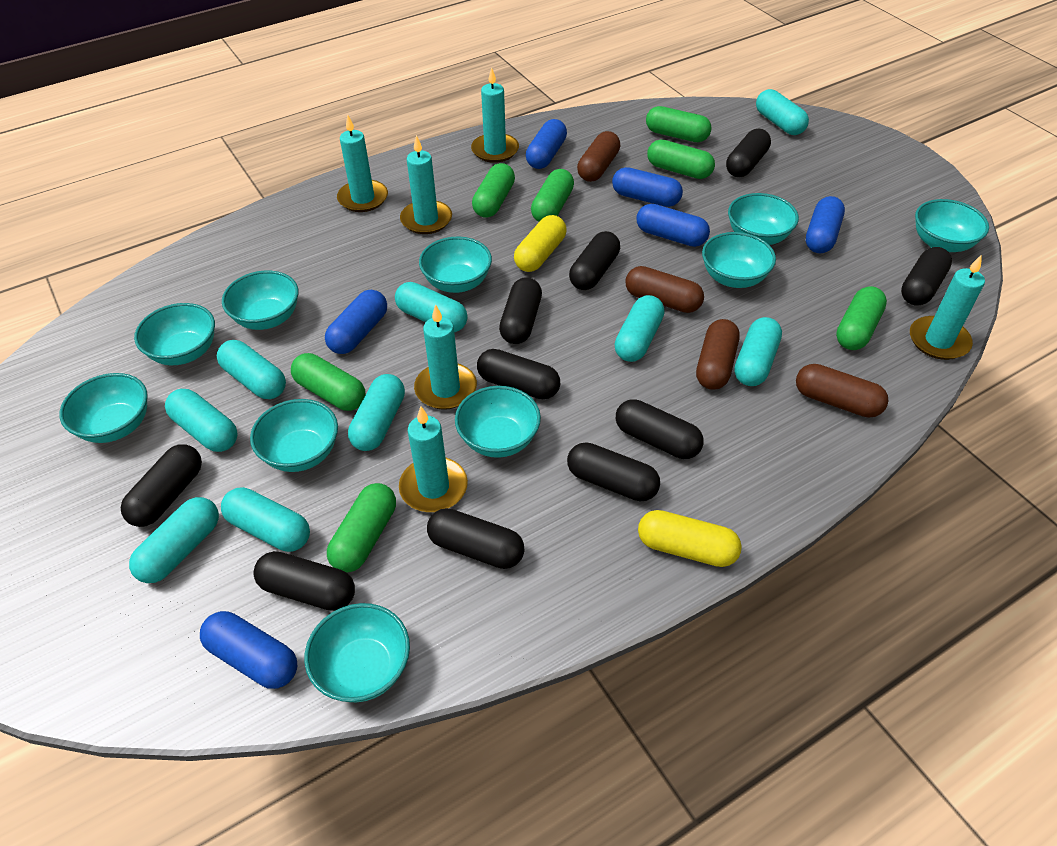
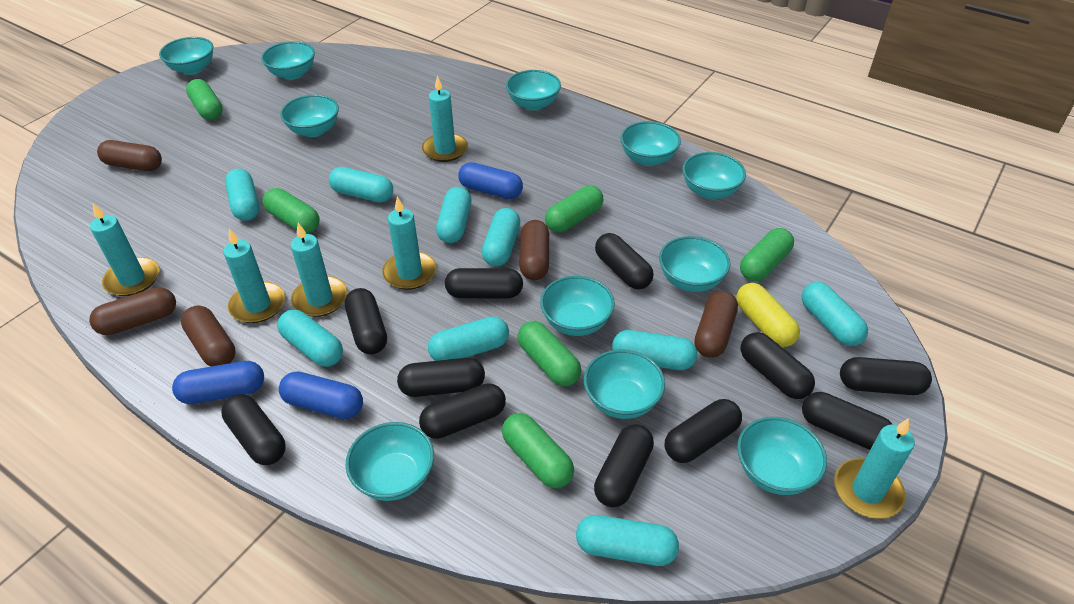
black capsule: [121,444,202,527] [254,551,355,611] [427,508,524,569] [477,349,560,399] [499,277,542,344] [567,442,660,501] [569,231,620,290] [616,399,704,459] [726,129,771,177] [901,247,952,305] = 10 -> [221,394,286,465] [345,288,387,354] [397,358,485,397] [419,383,506,439] [445,268,523,299] [594,424,654,507] [595,233,654,289] [665,399,742,463] [741,332,815,399] [802,392,893,450] [840,357,932,395] = 11
blue capsule: [200,611,297,689] [325,289,387,354] [526,119,567,169] [612,167,683,207] [636,204,710,247] [806,196,845,253] = 6 -> [172,361,264,404] [279,371,363,419] [458,162,523,199] = 3
brown capsule: [577,131,620,182] [625,266,704,313] [696,319,740,390] [796,364,889,418] = 4 -> [89,287,176,335] [97,140,162,171] [181,305,235,367] [519,220,549,280] [695,291,738,358] = 5
green capsule: [291,353,366,411] [327,483,396,573] [472,163,515,218] [531,169,574,222] [646,106,712,142] [647,140,715,179] [836,286,887,350] = 7 -> [186,79,223,120] [263,188,320,233] [502,413,574,488] [518,321,581,386] [545,185,603,232] [740,228,794,281] = 6
turquoise bowl: [59,373,148,443] [134,303,215,365] [222,271,299,330] [250,399,338,472] [304,603,410,702] [419,237,492,293] [455,386,541,458] [702,232,776,288] [728,193,799,245] [915,199,989,252] = 10 -> [159,37,214,75] [261,41,315,80] [280,95,339,137] [346,422,434,501] [506,70,561,110] [540,276,615,336] [584,350,665,419] [620,121,681,166] [659,236,731,292] [682,152,746,199] [737,417,827,495] = 11
yellow capsule: [514,215,566,272] [638,510,742,567] = 2 -> [736,283,800,347] = 1

